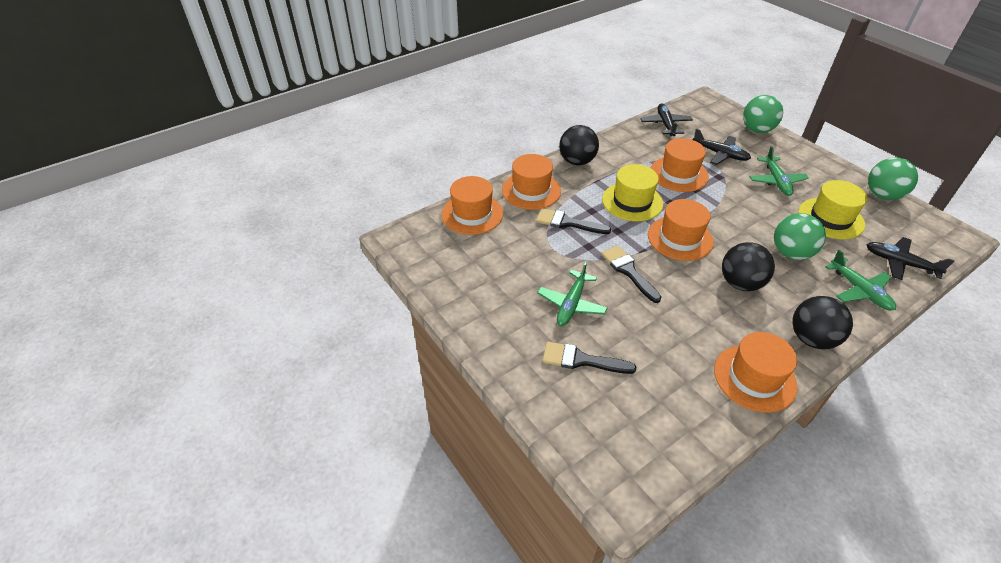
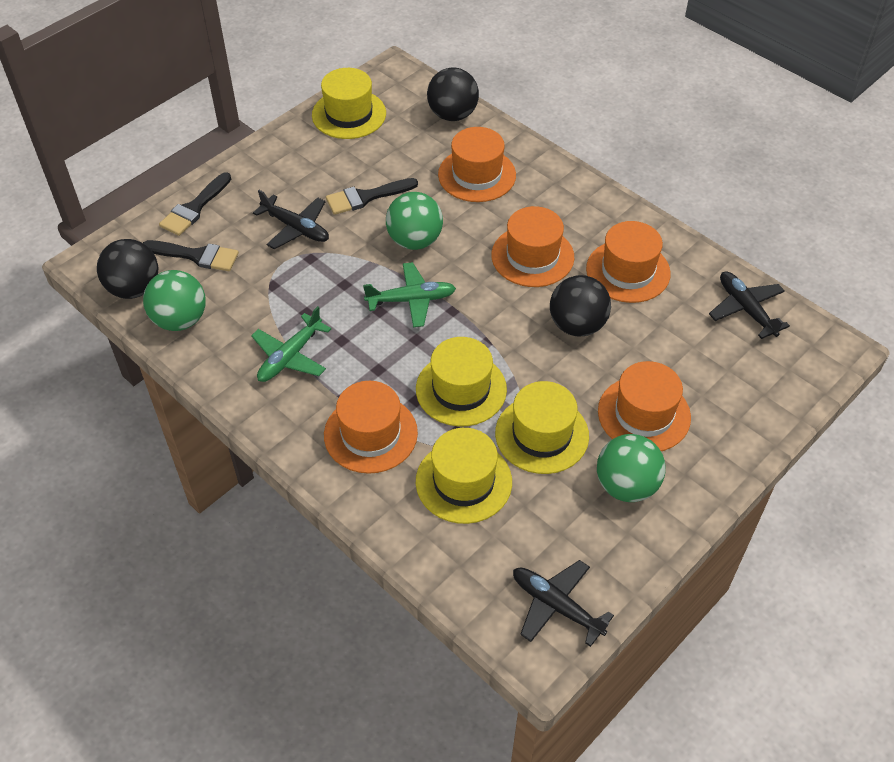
green plane: [537,261,608,326] [749,146,809,196] [825,250,896,311] = 3 -> [251,306,331,382] [363,262,456,327] = 2
yellow hat: [602,164,663,221] [798,180,867,239] = 2 -> [312,68,386,139] [416,337,507,427] [416,428,512,524] [495,381,589,474] = 4

